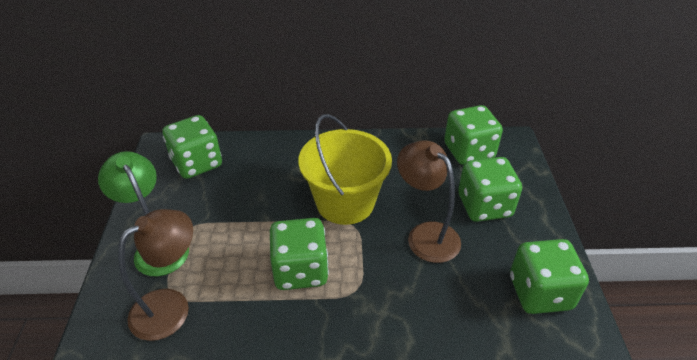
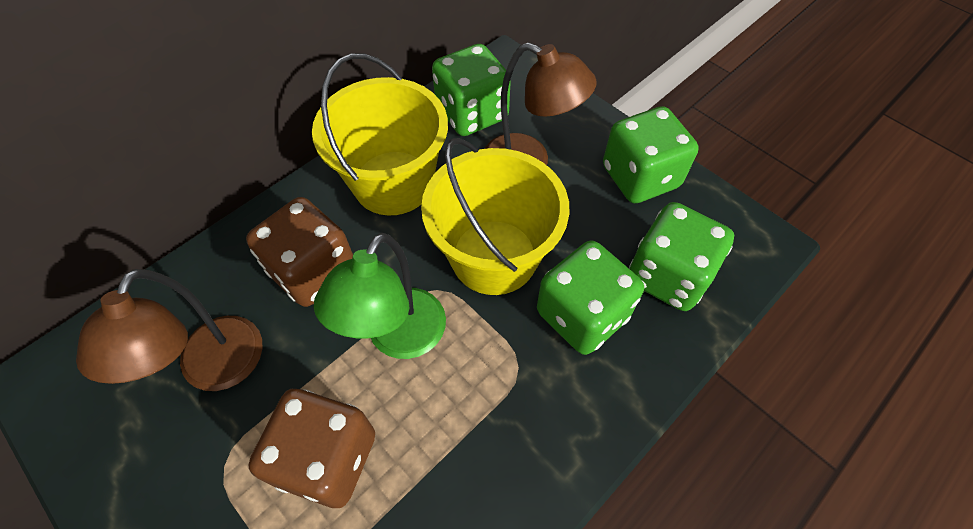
brown dice: none = 0 -> [246,197,353,307] [248,389,375,508] = 2
green dice: [163,115,222,179] [270,218,329,290] [444,105,503,165] [458,157,522,222] [510,239,589,314] = 5 -> [432,44,511,136] [537,240,644,355] [603,106,699,203] [629,202,734,311] = 4
yellow bucket: [298,114,392,225] = 1 -> [312,53,448,216] [421,138,570,295] = 2

